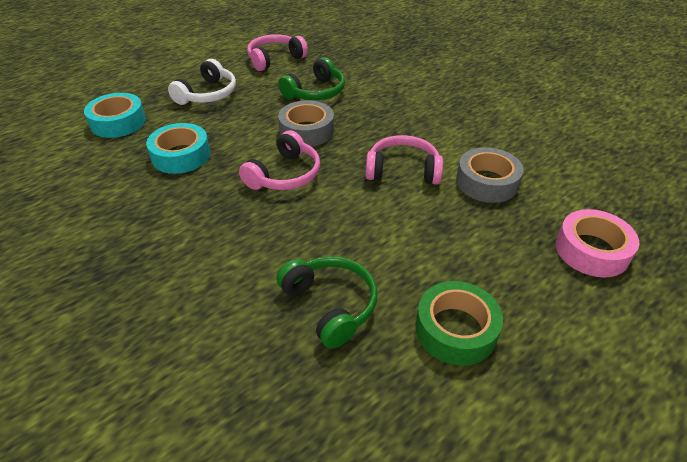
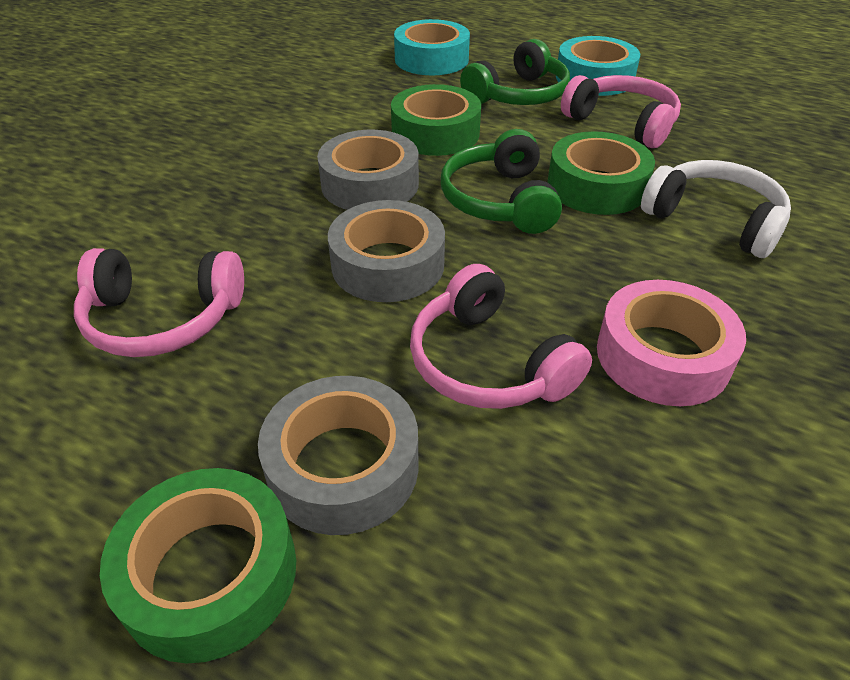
green tape: [416,281,503,366] = 1 -> [100,468,296,663] [391,84,481,156] [547,131,655,215] = 3
grey tape: [278,100,334,147] [456,147,524,203] = 2 -> [258,376,419,535] [317,130,419,210] [328,200,445,302] = 3

